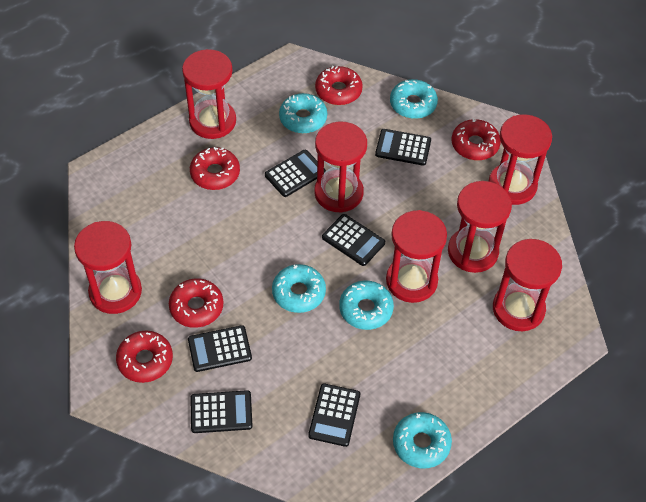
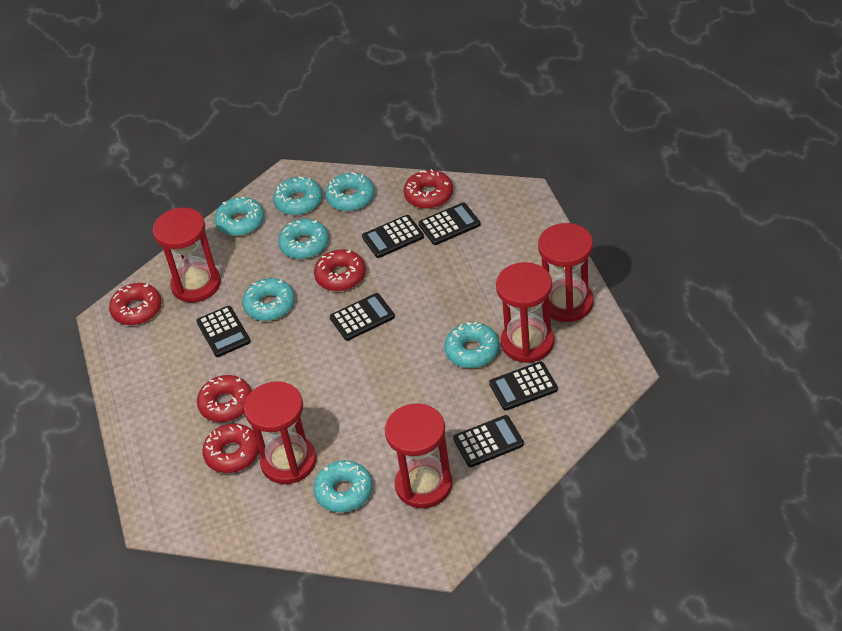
red hourglass: [74,221,142,314] [182,49,236,139] [314,121,367,213] [386,210,447,303] [448,181,512,273] [489,114,552,205] [493,239,562,331] = 7 -> [153,208,221,303] [244,381,316,484] [385,403,453,508] [496,262,555,363] [538,223,594,322] = 5
turquoise donut: [272,264,326,313] [279,93,327,134] [339,281,394,330] [390,79,438,119] [393,412,452,469] = 5 -> [214,197,264,236] [242,278,295,321] [273,177,322,215] [278,219,329,259] [313,460,373,512] [325,172,375,211] [444,322,499,368] = 7

